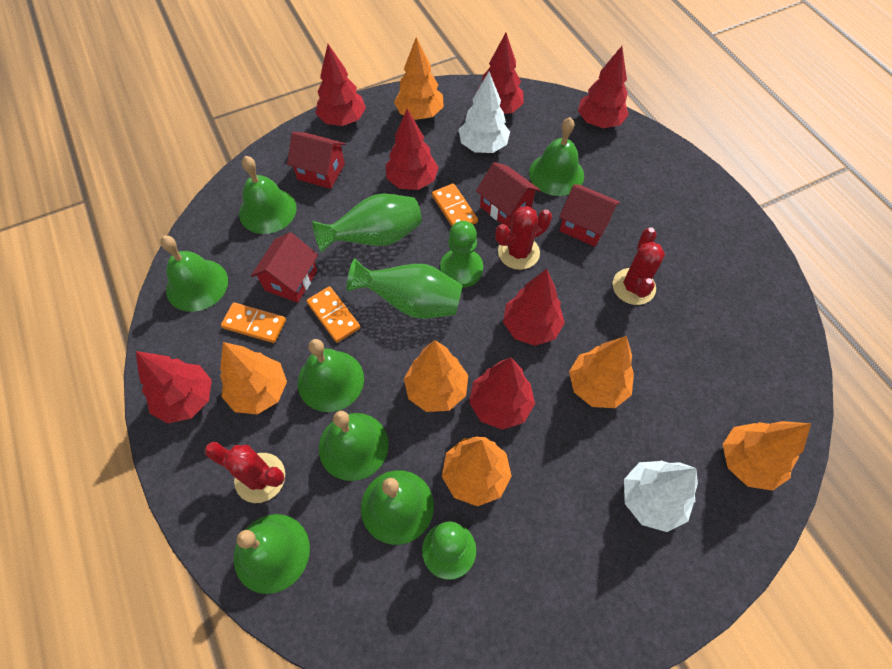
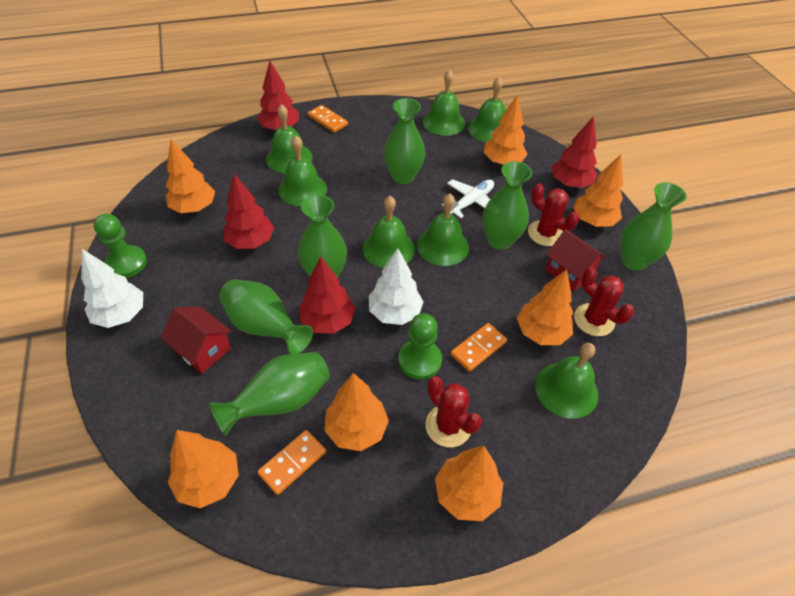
green vase: [312,194,422,253] [347,258,463,319] = 2 -> [209,352,330,436] [219,279,313,354] [298,195,347,278] [384,98,425,184] [482,161,532,250] [621,182,687,271] = 6
orange tree: [220,342,287,414] [394,37,444,120] [404,340,468,412] [442,436,512,506] [569,336,634,408] [722,421,811,491] = 6 -> [166,139,215,213] [168,430,239,508] [324,373,389,451] [435,446,503,521] [484,94,528,166] [517,269,573,345] [573,154,623,227] = 7
red house: [251,232,318,303] [287,132,345,189] [476,162,540,228] [559,185,620,247] = 4 -> [161,307,232,374] [545,229,607,291] = 2
red tree: [136,351,212,423] [316,44,366,126] [385,109,439,190] [469,358,535,430] [476,33,524,114] [503,269,565,346] [578,46,629,128] = 7 -> [223,174,274,249] [257,61,299,130] [299,257,355,334] [552,116,597,188] = 4
white plane: none = 0 -> [442,179,494,218] = 1

